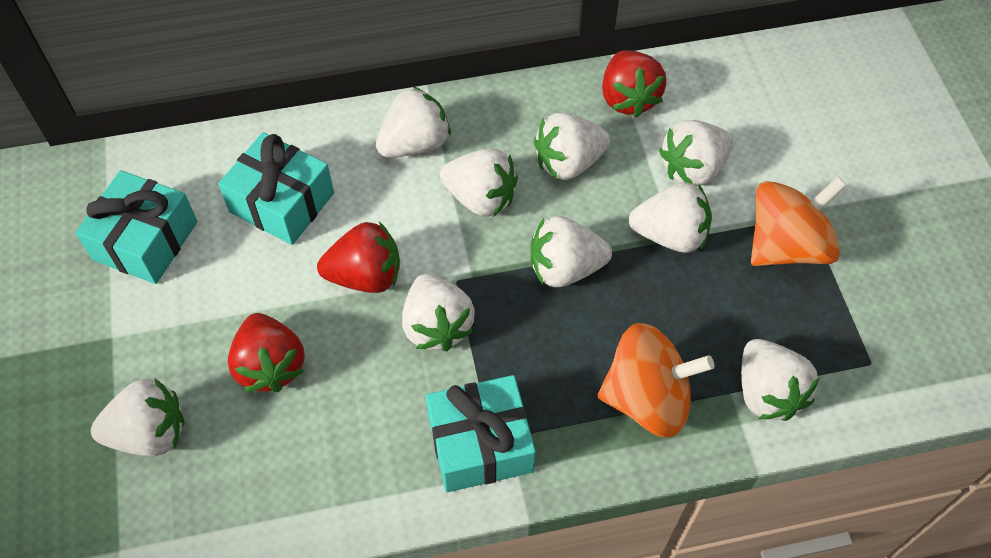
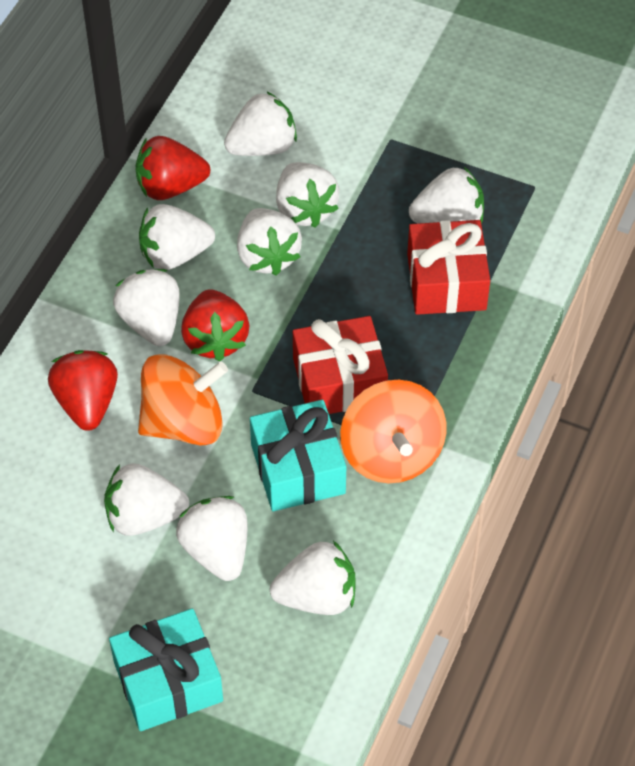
red gift: none = 0 -> [293,316,388,414] [407,220,490,315] = 2
turquoise gift: [75,170,197,284] [218,132,334,245] [426,375,536,492] = 3 -> [109,608,223,731] [250,400,346,511] = 2

